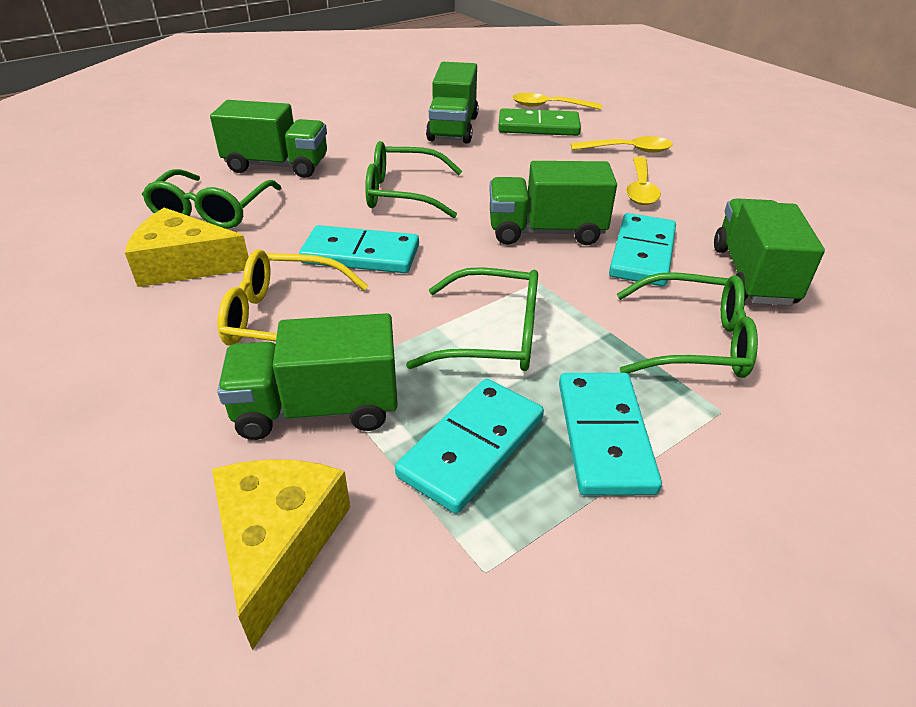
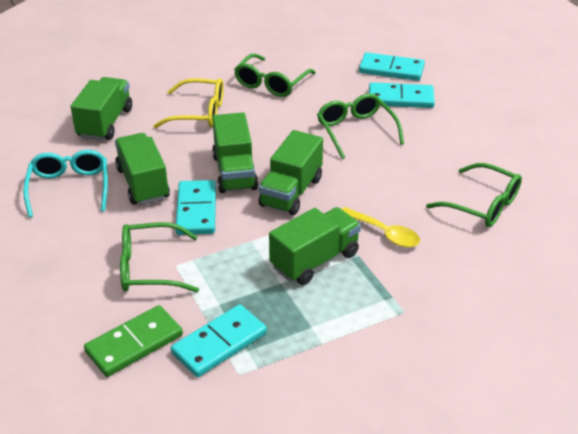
turquoise glasses: none = 0 -> [23,150,108,218] = 1
yellow cheese: [125,208,249,287] [212,459,350,650] = 2 -> none = 0
yellow spoon: [513,93,602,110] [571,136,673,153] [626,157,661,205] = 3 -> [342,207,420,247] = 1

